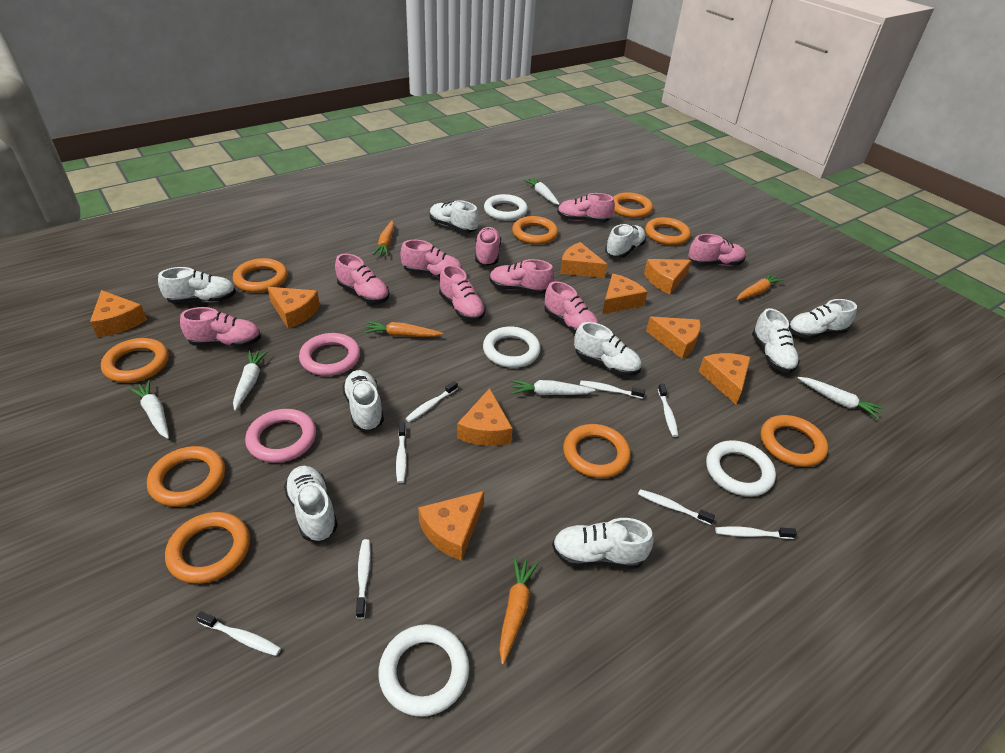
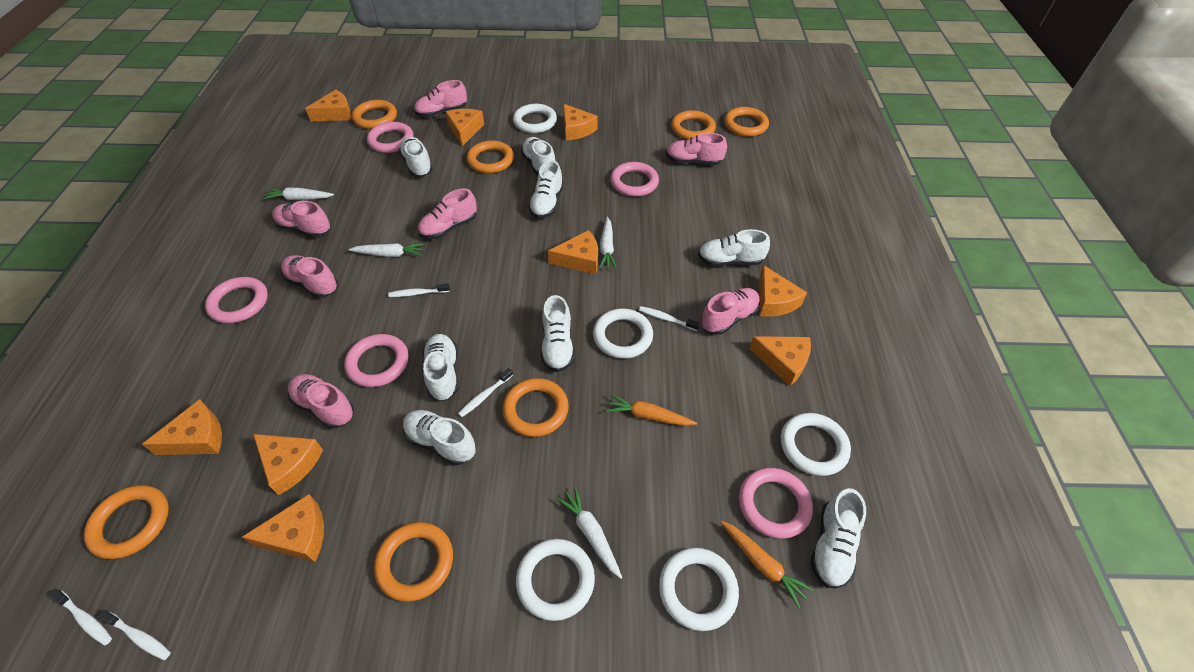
orange carrot: [364,321,443,337] [373,221,394,256] [499,557,538,665] [736,273,783,300] = 4 -> [606,394,697,426] [721,521,813,608] = 2
orange ring: [101,338,169,383] [147,446,225,507] [165,512,250,584] [233,258,288,293] [512,216,558,245] [563,424,631,478] [613,192,653,218] [645,217,691,245] [761,415,828,467] = 9 -> [84,485,169,559] [352,100,397,129] [374,522,453,602] [467,141,514,173] [502,378,569,437] [671,110,716,140] [724,107,769,137] = 7
pink ring: [245,409,316,463] [299,333,360,376] = 2 -> [205,277,268,323] [344,334,409,387] [367,122,414,153] [610,162,659,196] [739,468,813,539] = 5
pink shoe: [180,307,261,347] [335,254,389,303] [400,240,462,278] [439,265,486,321] [475,227,501,266] [490,259,554,294] [544,281,599,333] [557,193,615,222] [688,234,746,266] = 9 -> [272,201,330,238] [281,255,338,298] [288,374,354,429] [414,80,467,117] [418,188,477,239] [666,133,727,165] [701,288,760,335] = 7
white carrot: [129,380,169,439] [233,350,268,411] [511,380,596,395] [524,178,560,205] [798,377,883,419] = 5 -> [263,188,334,200] [349,243,424,257] [556,487,622,579] [599,217,617,269] = 4
white ring: [378,624,469,717] [483,327,541,368] [484,194,528,221] [706,440,776,497] = 4 -> [513,104,557,133] [516,539,595,621] [593,309,653,359] [659,548,739,631] [781,413,851,476] = 5
white shoe: [158,267,236,303] [284,466,338,541] [342,370,384,431] [430,200,479,233] [552,518,654,569] [574,322,642,376] [605,224,646,258] [752,308,800,373] [789,299,857,339] = 9 -> [399,137,433,177] [403,410,476,465] [423,334,458,401] [521,137,555,176] [528,160,563,218] [541,295,575,372] [698,229,770,266] [810,488,866,589] = 8
white toothbrush: [196,611,281,656] [356,539,371,619] [396,422,407,483] [405,381,458,422] [580,381,645,399] [638,489,715,525] [658,384,678,437] [715,526,797,539] = 8 -> [49,589,112,646] [98,610,171,660] [388,283,450,297] [458,368,513,417] [639,306,699,331] = 5

